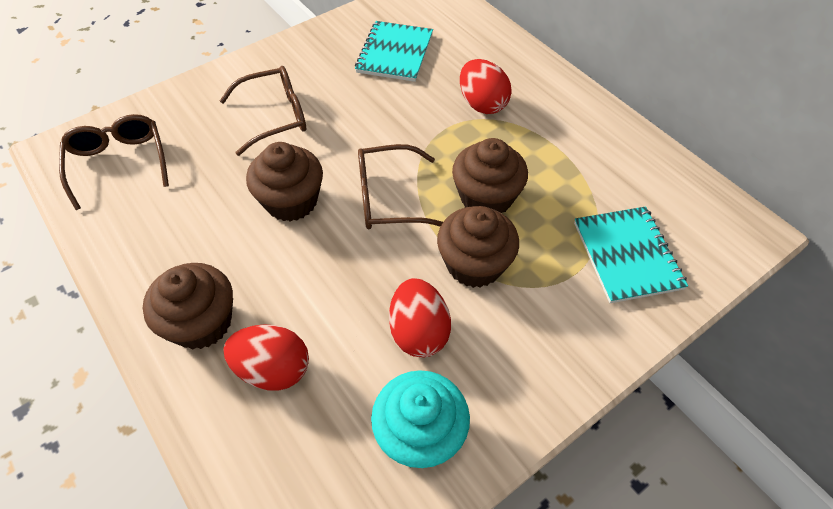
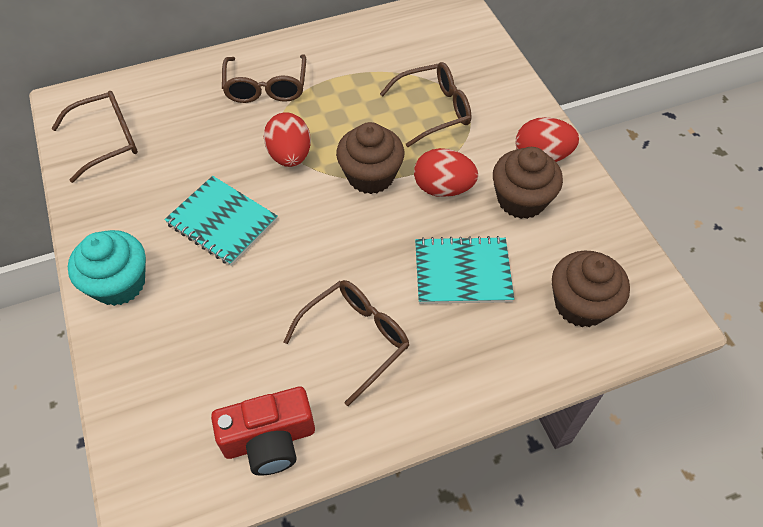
brown cupcake: [143,263,233,349] [246,142,323,222] [437,206,519,288] [452,138,528,213] = 4 -> [336,122,404,194] [493,147,563,219] [552,250,630,327] = 3
brown glasses: [59,114,169,210] [220,66,306,156] [358,144,443,229] = 3 -> [51,91,138,183] [222,54,306,103] [283,280,409,406] [380,62,471,147] = 4
red camera: none = 0 -> [211,387,315,476] = 1

